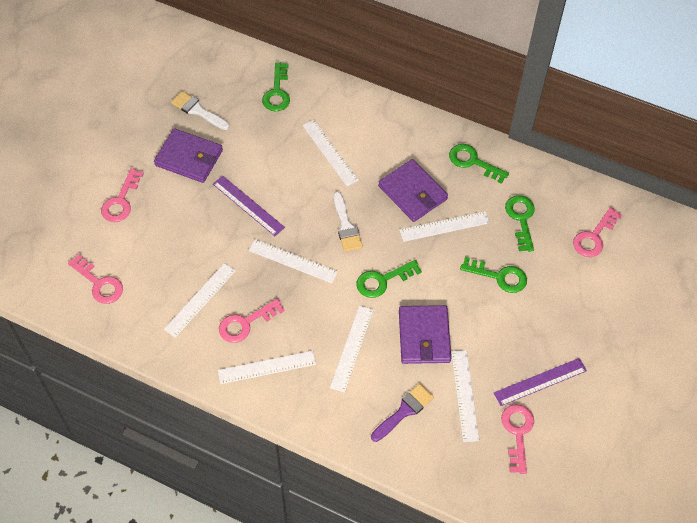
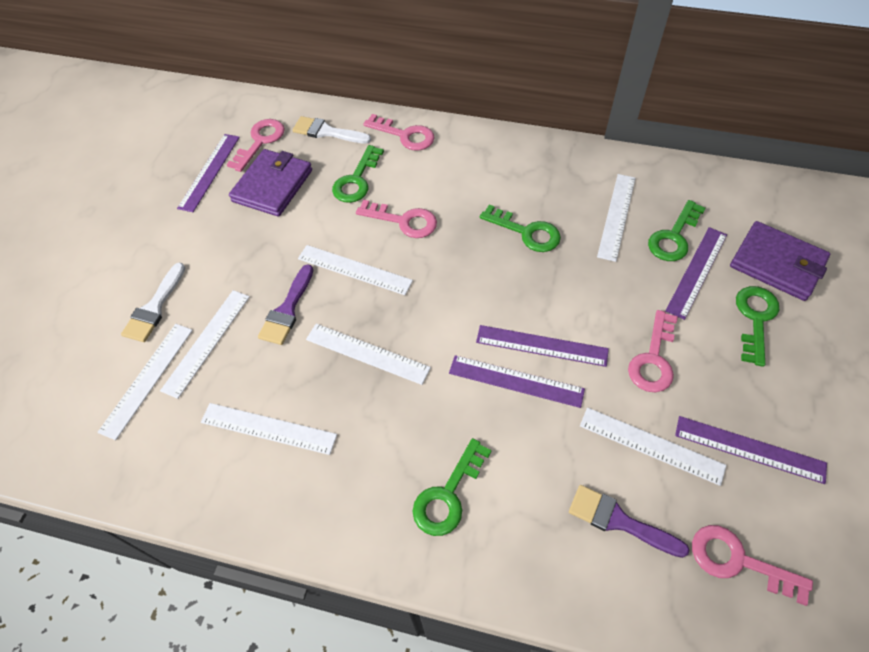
purple brush: [371,384,434,442] = 1 -> [258,264,313,345] [569,485,690,558] = 2
purple ruler: [213,176,285,236] [494,358,587,406] = 2 -> [177,134,240,212] [449,355,585,408] [476,325,609,367] [665,227,727,320] [675,416,827,484] = 5
purple wallet: [154,129,223,183] [378,159,448,222] [399,305,451,364] = 3 -> [229,149,312,217] [730,221,830,301] = 2

